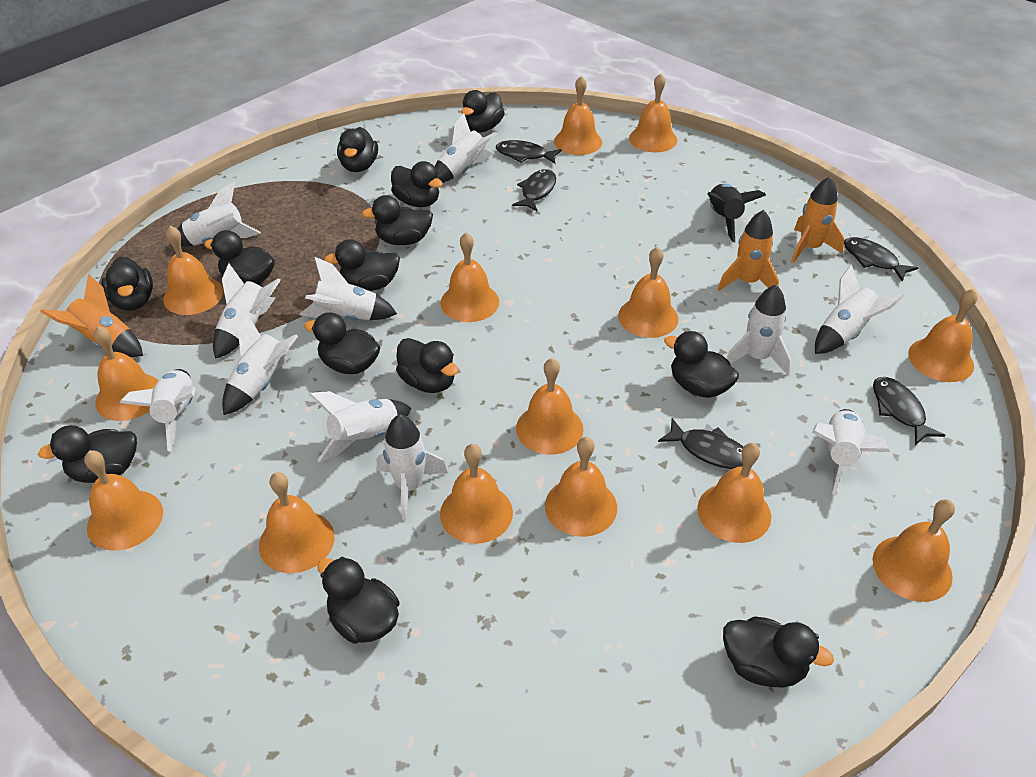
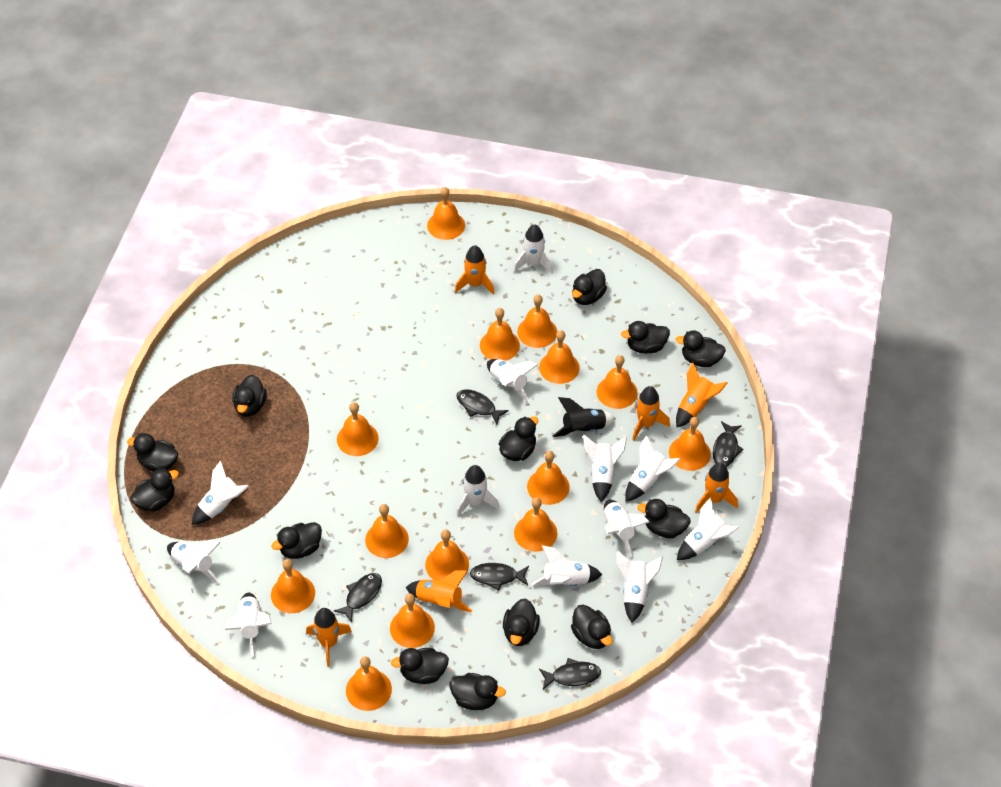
orange rocket: [40,274,143,357] [718,210,779,291] [791,176,844,263] = 3 -> [306,608,352,667] [406,571,472,612] [455,245,495,295] [632,386,670,440] [676,362,728,427] [695,462,738,513] = 6
white rocket: [120,369,196,452] [177,182,261,246] [213,263,281,359] [222,313,298,415] [300,257,397,320] [309,391,411,462] [377,414,448,520] [434,113,498,183] [726,285,791,375] [812,409,890,495] [815,264,905,354] = 11 -> [167,540,221,584] [192,460,249,525] [225,593,272,657] [457,465,499,517] [487,359,538,403] [513,224,553,273] [532,545,602,586] [583,435,627,502] [604,500,649,557] [617,551,663,623] [625,435,680,502] [677,497,739,560] = 12

